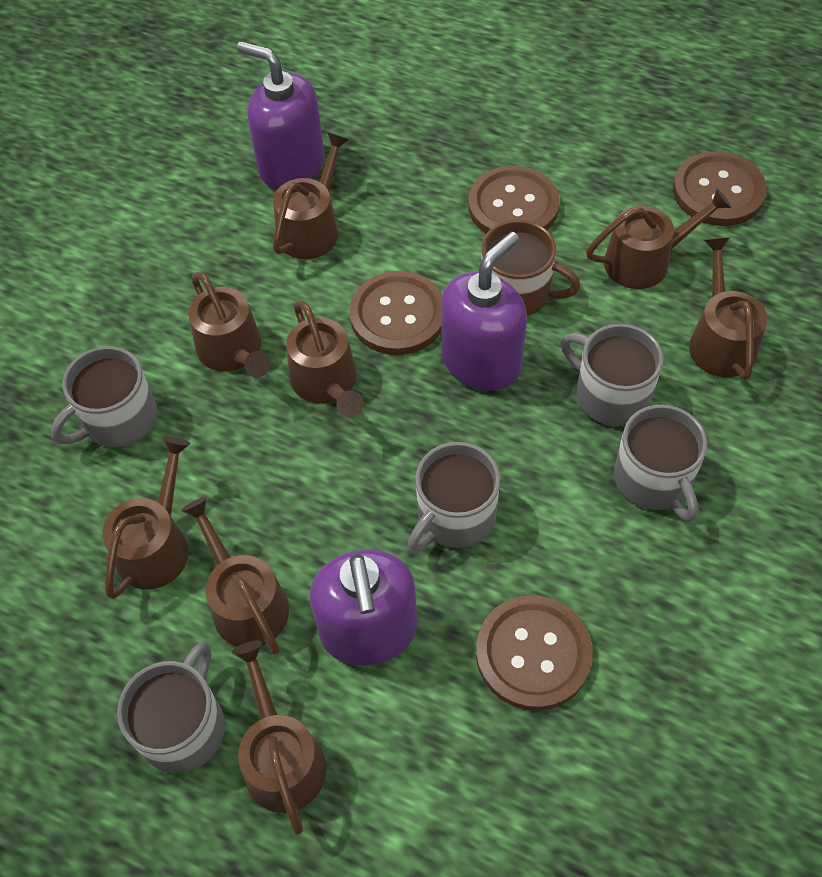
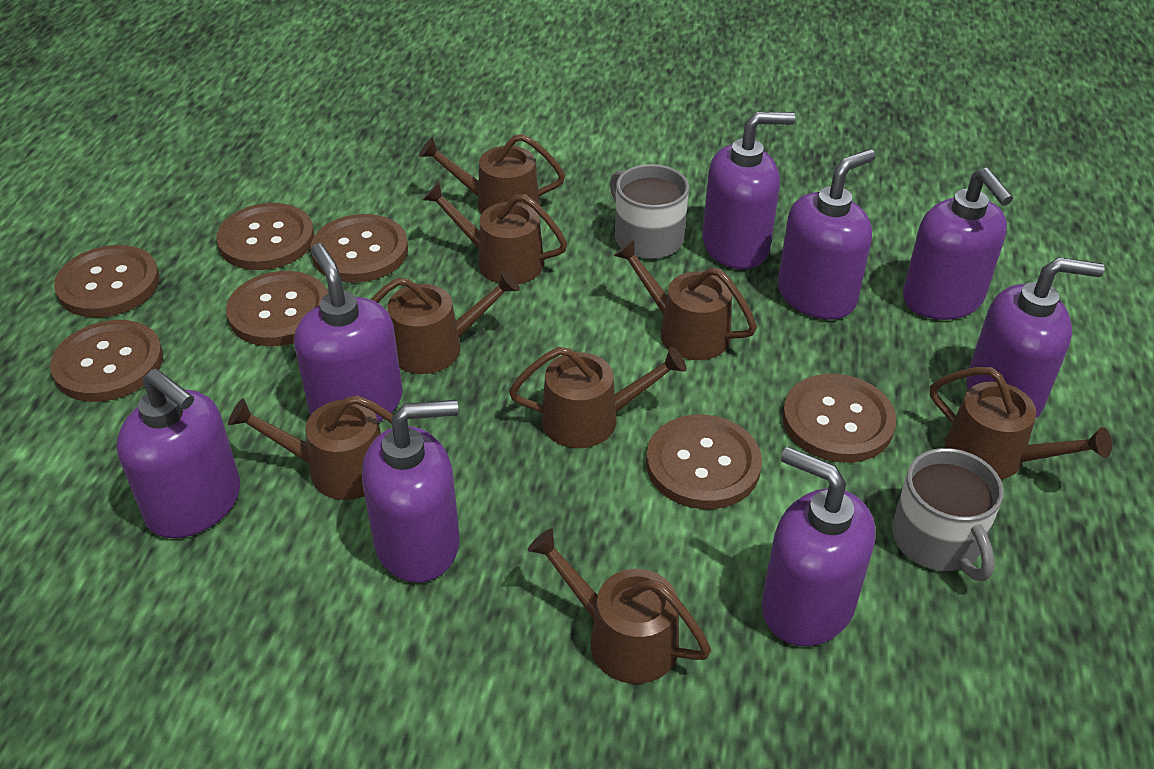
brown button: [349,271,442,355] [469,166,560,234] [476,595,593,711] [673,151,767,226] = 4 -> [50,320,163,402] [54,245,160,317] [216,203,314,270] [226,271,328,346] [311,214,408,283] [646,414,762,509] [782,374,896,463] = 7
brown mug: [481,220,581,316] = 1 -> none = 0
grey mug: [51,346,157,447] [117,642,225,774] [408,442,500,552] [561,324,663,426] [614,405,707,522] = 5 -> [610,164,689,259] [892,448,1003,581] = 2
purple soap dispenser: [237,41,325,190] [310,549,418,665] [441,232,527,391] = 3 -> [117,369,240,538] [294,243,403,422] [362,400,460,583] [702,112,795,269] [761,447,875,646] [778,149,875,320] [903,168,1013,320] [966,257,1105,418] = 8

